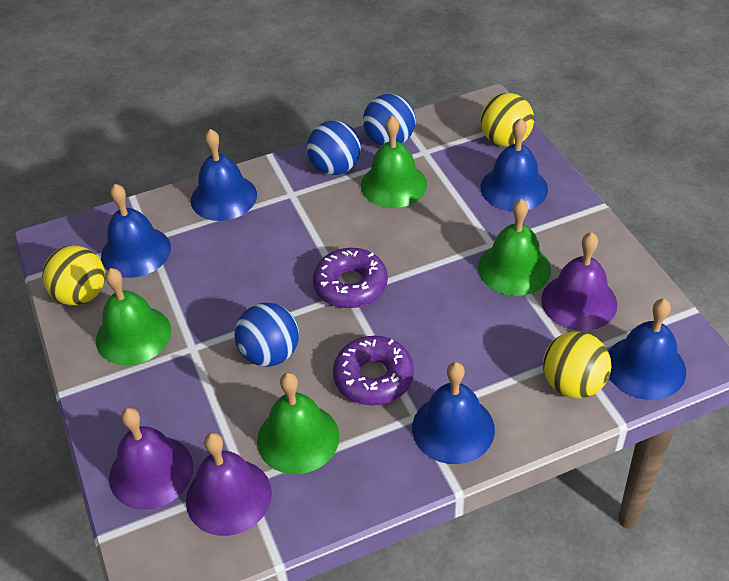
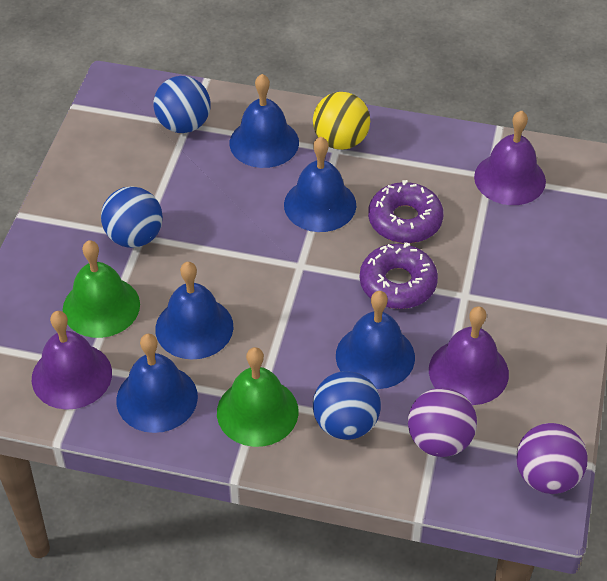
green bell: [96,268,171,365] [257,372,339,474] [361,116,427,208] [478,199,551,296] = 4 -> [63,240,140,338] [217,347,299,447] = 2
purple ball: none = 0 -> [408,388,477,457] [516,423,588,494] = 2
yellow ball: [42,246,105,305] [481,93,534,147] [543,332,611,398] = 3 -> [313,92,370,150] = 1

